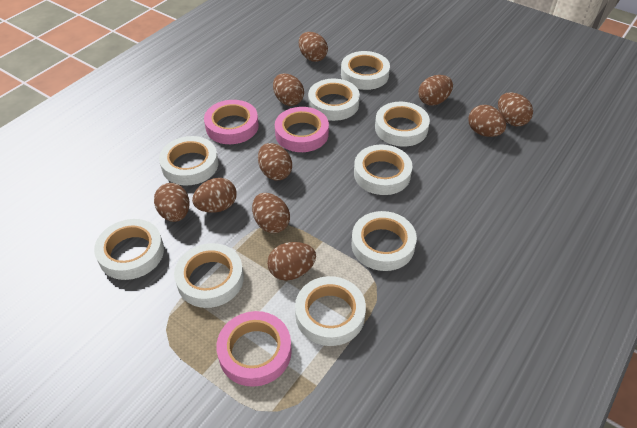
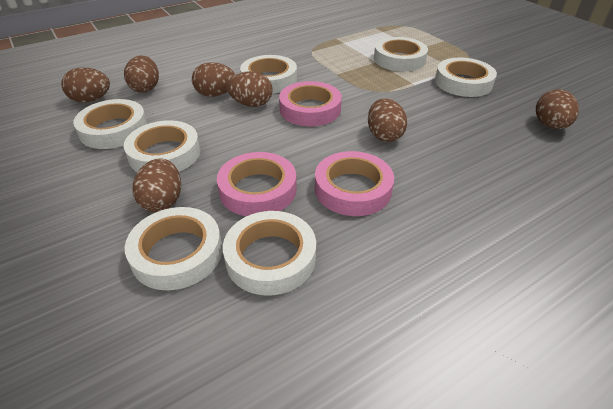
brown egg: [154,183,190,222] [192,178,236,213] [252,193,290,233] [258,143,292,180] [267,242,316,281] [273,73,304,106] [299,32,328,62] [418,75,453,106] [468,105,506,137] [498,92,533,126] = 10 -> [61,68,110,103] [124,55,159,93] [133,159,181,212] [192,62,235,97] [227,71,273,107] [368,98,407,142] [536,89,579,129] = 7
white tape: [94,219,164,280] [159,136,218,186] [174,243,244,308] [295,276,366,346] [308,79,360,121] [341,51,390,90] [351,211,417,271] [354,145,412,195] [375,102,430,147] = 9 -> [73,99,147,149] [124,120,200,172] [125,207,222,290] [223,211,316,296] [240,55,297,93] [374,37,428,71] [435,58,497,97] = 7

